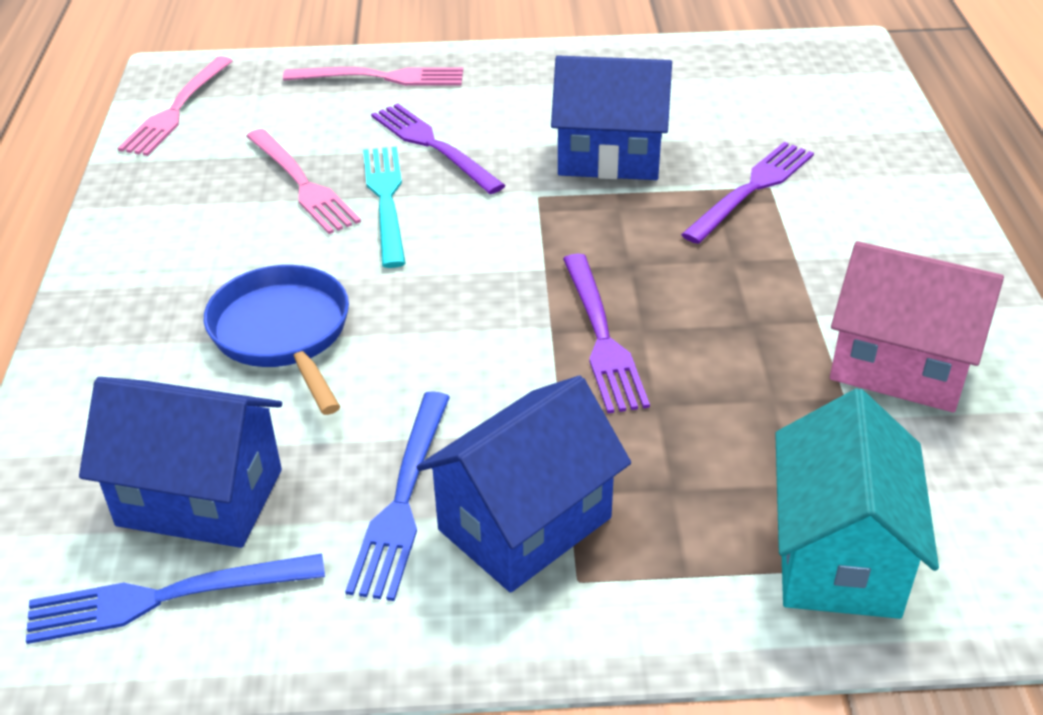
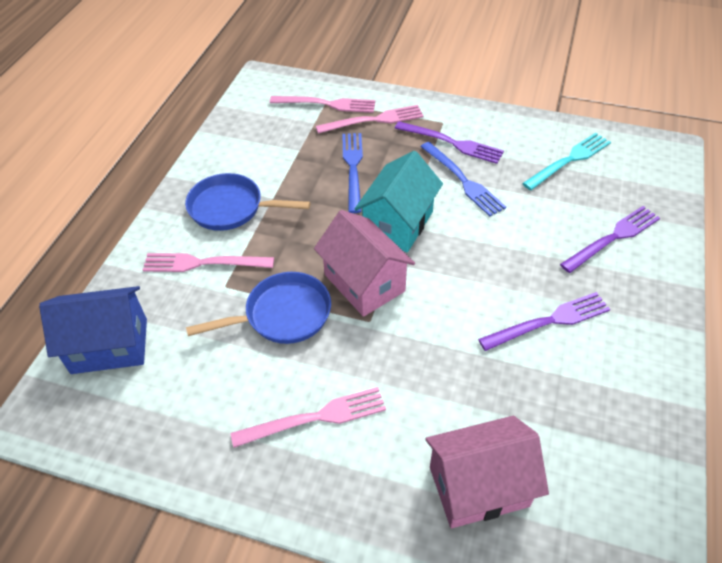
blue house: [79,377,282,548] [417,376,631,593] [551,55,672,180] = 3 -> [39,286,147,374] = 1
blue pan: [204,265,349,415] = 1 -> [185,173,310,231] [186,272,331,344] = 2
pink fork: [118,56,233,156] [246,129,361,234] [283,67,463,86] = 3 -> [143,253,274,272] [231,387,386,448] [270,96,375,113] [316,105,424,134] = 4
pink house: [830,241,1004,413] = 1 -> [314,210,415,317] [425,416,549,528] = 2

